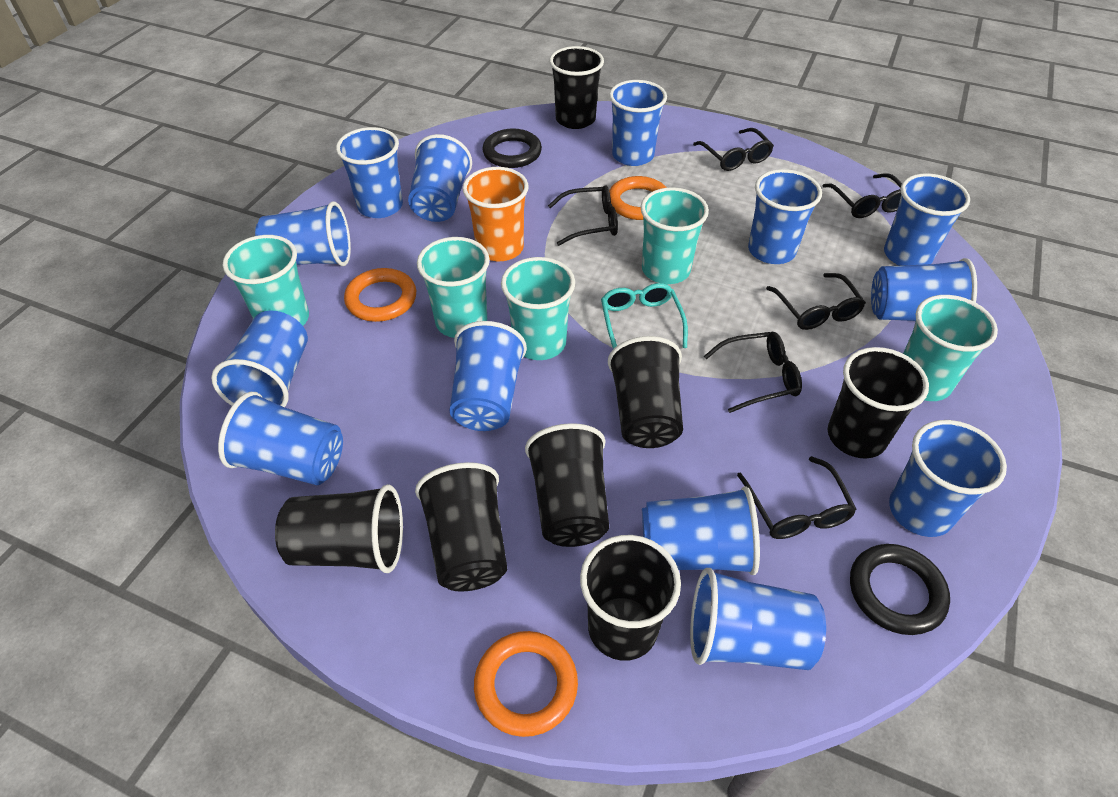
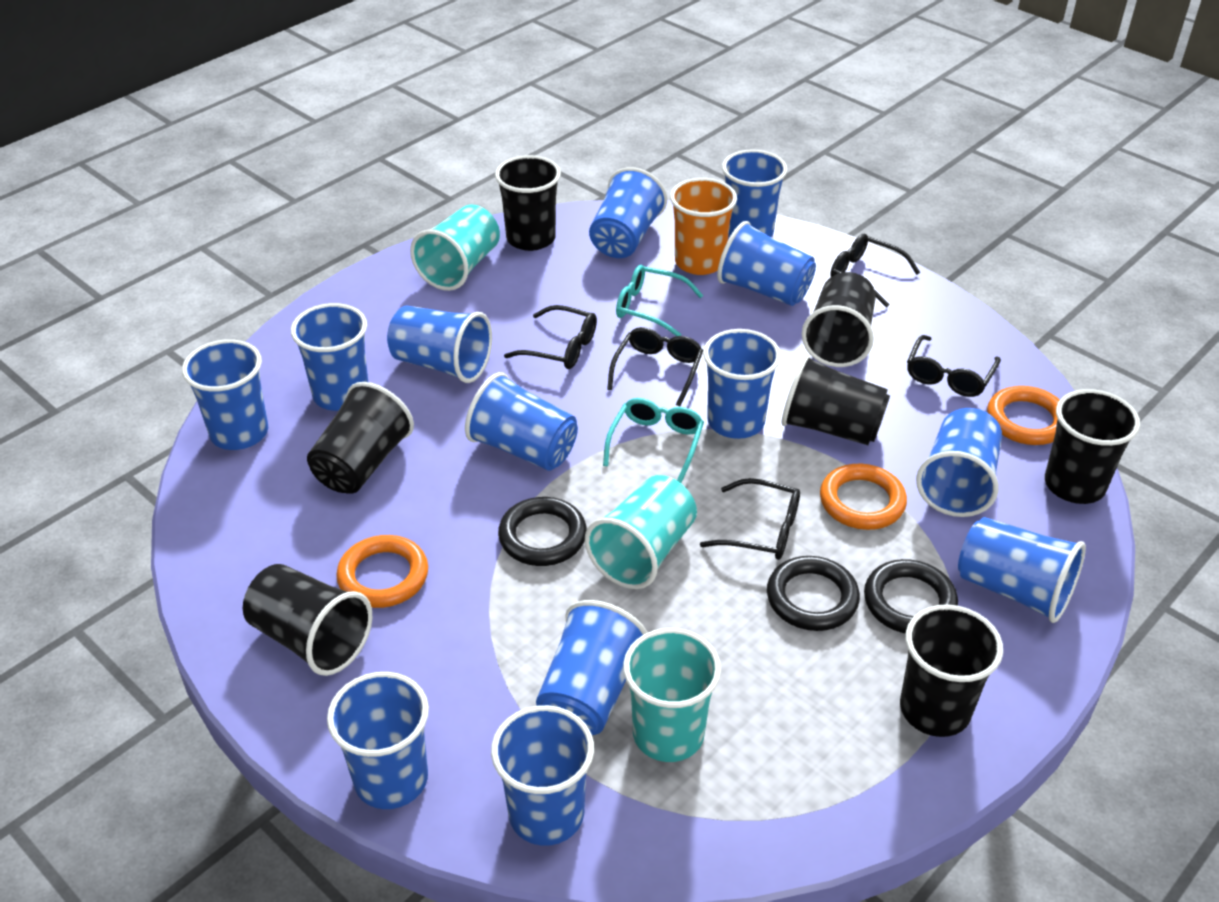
black glasses: [548,185,618,246] [693,128,774,171] [704,332,802,413] [737,456,857,539] [766,273,866,330] [823,173,902,218] = 6 -> [504,305,597,369] [607,327,703,407] [700,478,800,560] [830,234,920,307] [907,335,1001,397] = 5
black ring: [482,128,542,168] [850,544,950,635] = 2 -> [498,497,587,566] [767,556,860,631] [864,559,958,634] = 3
turquoise cup: [223,235,309,326] [417,237,490,338] [501,257,575,360] [641,187,709,284] [903,295,998,401] = 5 -> [410,205,500,291] [585,475,697,589] [623,628,721,762] = 3
turquoise glasses: [601,283,688,349] = 1 -> [603,398,704,483] [616,265,703,336] = 2

